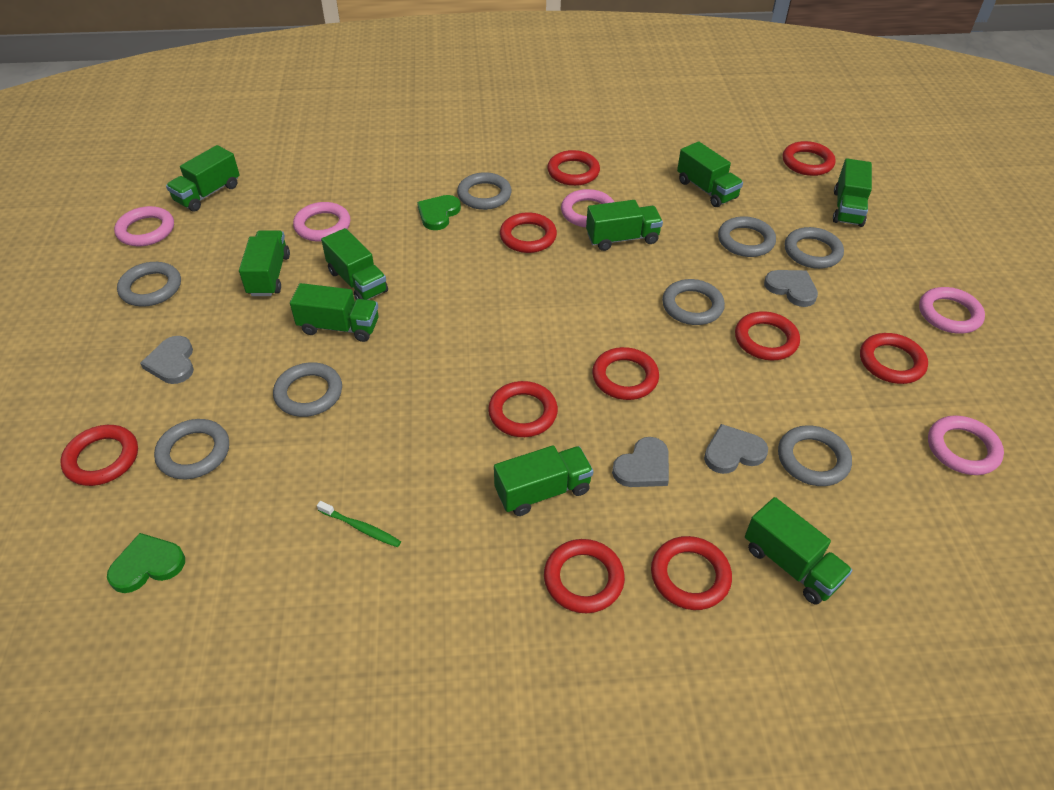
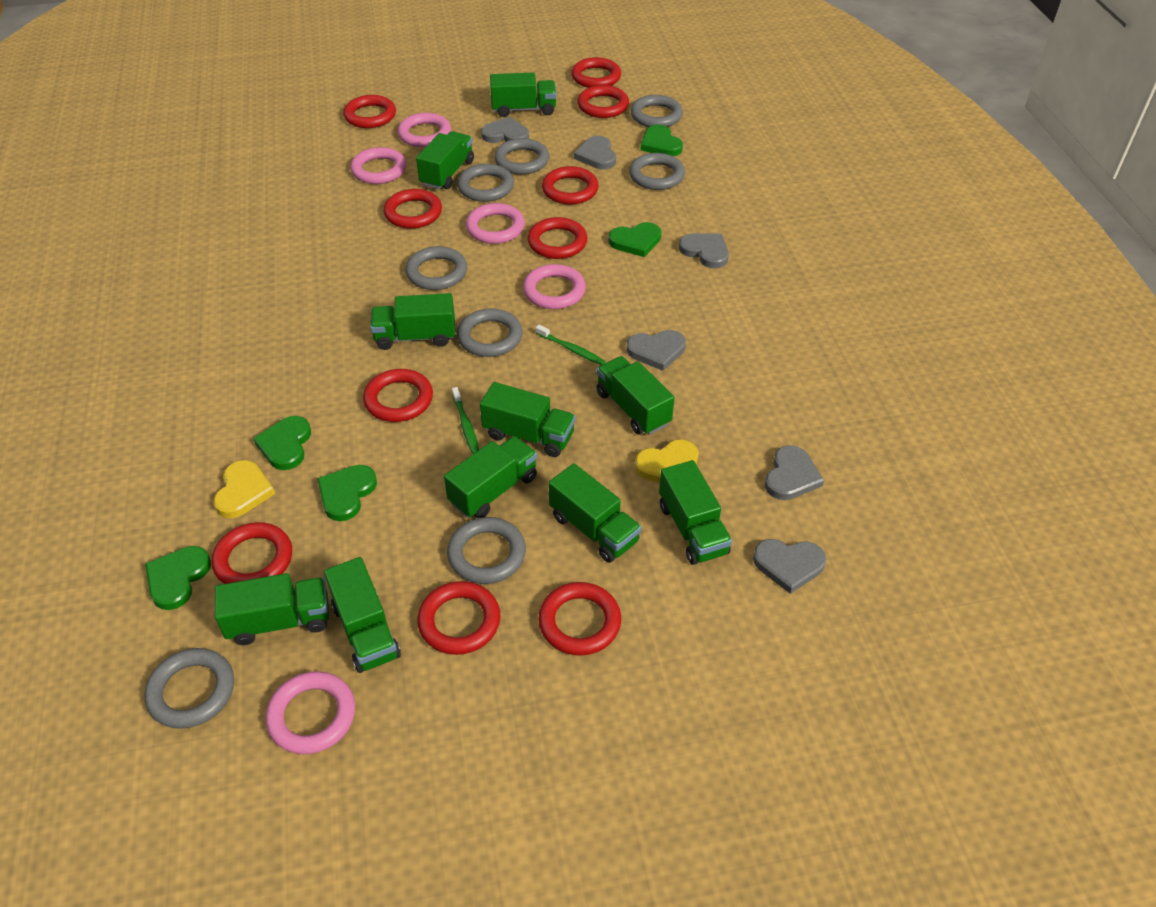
green heart: [107,533,185,593] [417,195,461,230] = 2 -> [145,546,211,610] [253,416,311,470] [317,465,377,521] [608,222,661,257] [641,124,683,156] = 5
green toothbrush: [317,501,401,547] = 1 -> [452,387,479,454] [536,325,605,365] = 2
green truck: [166,145,240,212] [239,230,290,296] [290,283,378,342] [321,228,388,300] [494,445,593,516] [586,200,663,251] [677,141,743,207] [745,497,853,605] [833,159,872,227] = 9 -> [215,573,329,645] [324,557,401,673] [370,293,455,350] [416,131,474,190] [444,436,537,518] [480,382,575,457] [490,72,556,117] [548,464,641,563] [596,356,674,435] [659,460,732,565] = 10
grey heart: [140,336,194,384] [612,437,669,487] [704,424,768,474] [764,270,818,307] = 4 -> [481,117,529,143] [574,136,616,169] [627,330,686,371] [679,233,729,268] [753,539,827,594] [765,445,824,500] = 6
yellow heart: none = 0 -> [213,460,275,518] [635,439,699,483] = 2

